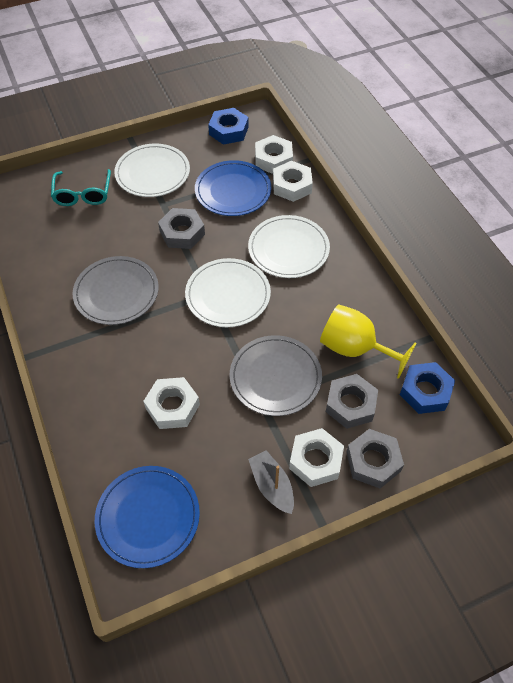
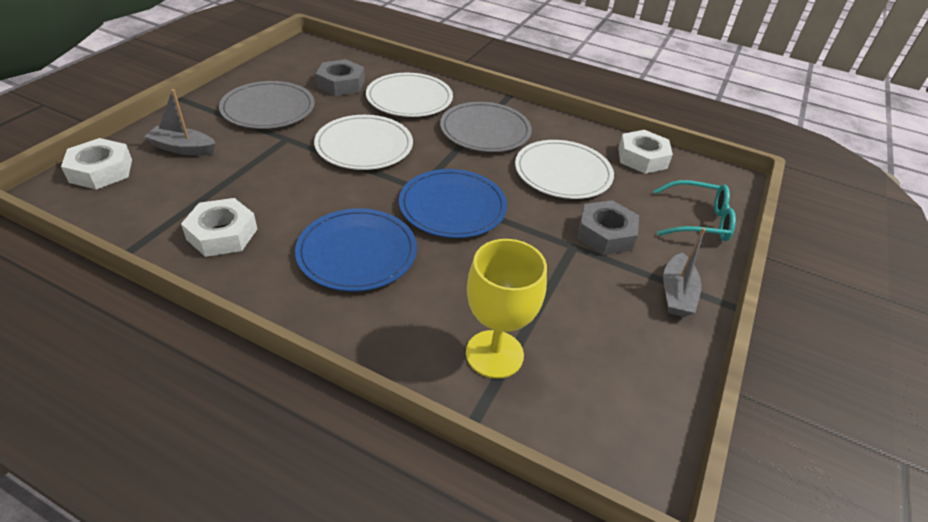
blue nut: [208,108,249,145] [400,362,455,414] = 2 -> none = 0
grey boat: [248,450,294,514] = 1 -> [144,89,216,156] [663,227,706,317] = 2
grey nut: [158,208,205,249] [326,374,378,429] [346,429,404,488] = 3 -> [316,59,365,96] [577,200,639,255] = 2
white nut: [143,377,200,429] [255,135,293,174] [273,161,313,202] [289,428,344,487] = 4 -> [61,138,132,189] [181,198,257,257] [618,130,673,174] = 3

